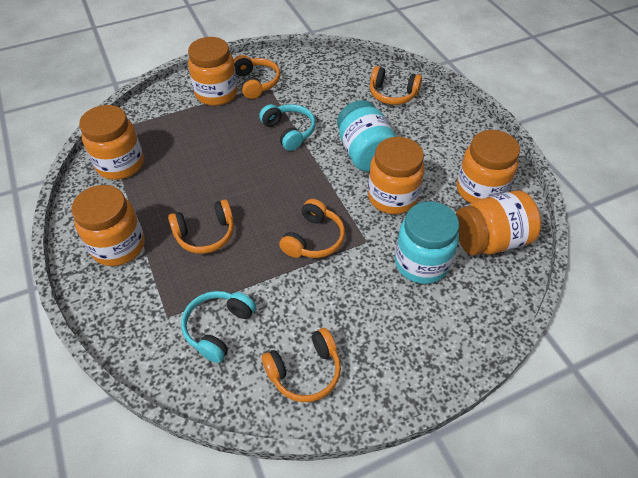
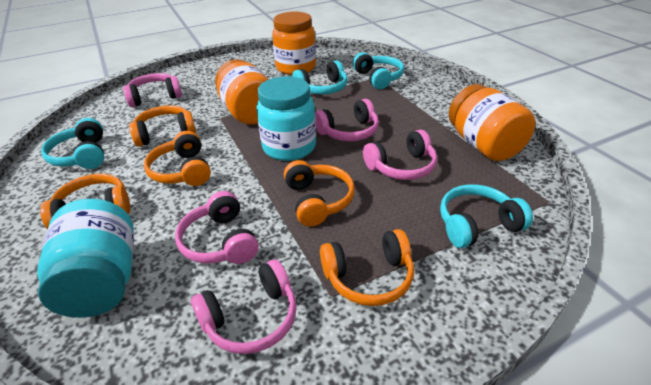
orange jar: [71,185,145,266] [79,105,144,180] [188,37,238,106] [368,137,424,214] [456,190,541,255] [457,130,520,203] = 6 -> [215,59,269,125] [272,11,316,75] [449,84,535,161] = 3
pink headphones: none = 0 -> [123,73,182,107] [175,191,259,264] [191,259,297,354] [315,99,379,141] [363,130,437,180] = 5
turquoise headphones: [181,291,256,363] [259,104,316,151] = 2 -> [41,118,104,169] [292,60,348,94] [353,52,404,89] [440,184,533,248] = 4

